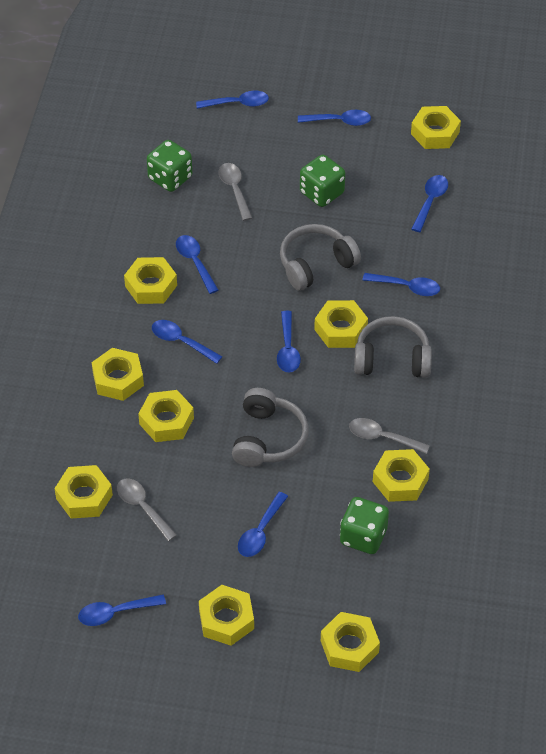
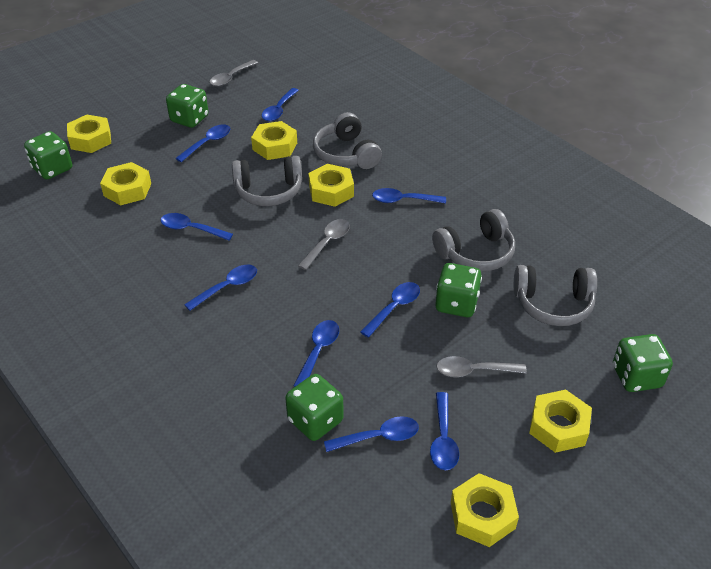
green dice: [147,140,192,192] [300,155,345,207] [340,497,389,554] = 3 -> [24,131,72,179] [166,84,209,128] [285,374,344,441] [435,263,482,317] [613,334,673,392] = 5
grey headphones: [232,388,309,467] [280,224,361,291] [354,316,432,377] = 3 -> [232,156,302,206] [313,112,382,169] [432,209,515,272] [514,265,597,326] = 4
yellow nut: [54,465,113,519] [92,348,144,401] [124,257,177,304] [138,390,194,442] [199,585,254,646] [314,300,368,348] [321,612,380,672] [373,449,430,502] [411,106,461,149] = 9 -> [67,115,111,153] [100,162,151,205] [251,121,297,160] [308,163,354,207] [451,473,519,547] [529,390,592,453] = 6

